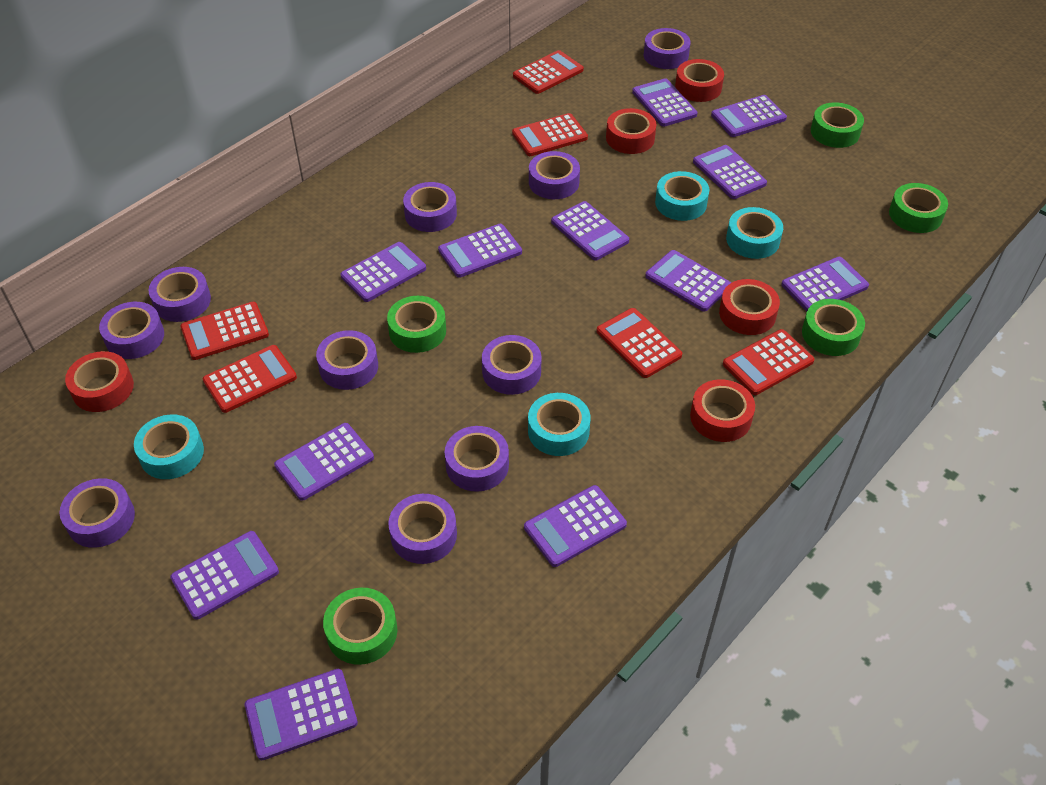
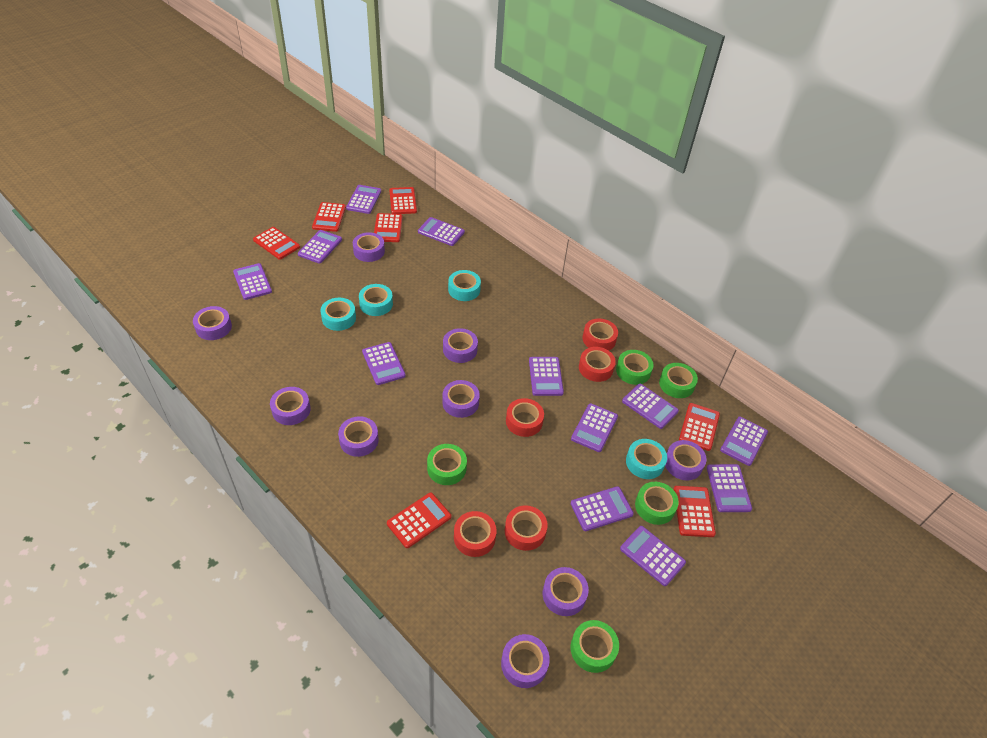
purple tape: [60,478,135,548] [99,302,164,359] [148,267,211,322] [316,330,378,390] [388,494,457,564] [403,182,457,232] [445,426,509,492] [482,335,542,395] [529,151,580,199] [643,28,691,69] = 10 -> [193,306,232,340] [270,387,310,425] [338,416,379,457] [353,232,385,262] [442,380,480,418] [443,328,478,363] [501,634,550,688] [543,567,589,616] [665,440,707,480] = 9
red calculator: [180,302,269,360] [203,345,297,413] [512,113,588,156] [513,50,584,94] [597,308,682,378] [723,329,814,395] = 6 -> [253,227,300,260] [312,202,346,232] [374,213,403,242] [387,493,451,548] [389,187,417,214] [674,486,716,537] [679,403,720,451] = 7

